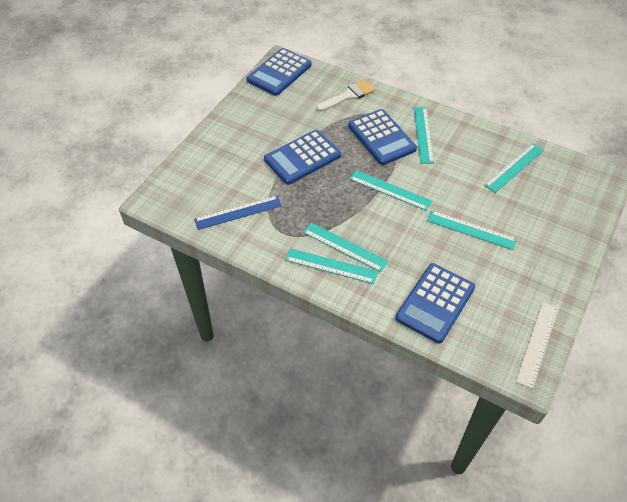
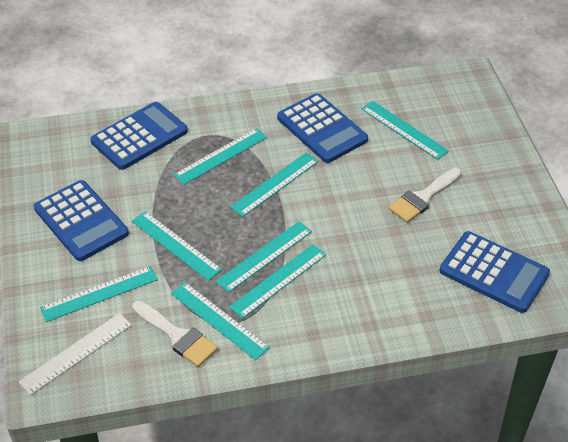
blue ruler: [194,196,282,230] = 1 -> none = 0
turquoise ruler: [285,248,378,284] [303,223,388,272] [350,170,432,211] [414,107,434,163] [427,210,517,250] [484,143,544,193] = 6 -> [40,266,158,322] [132,211,222,281] [171,282,270,360] [174,128,267,185] [216,221,312,293] [229,244,326,319] [230,153,319,217] [361,101,449,160] = 8
white brush: [316,80,375,112] = 1 -> [132,300,218,367] [389,168,462,223] = 2

